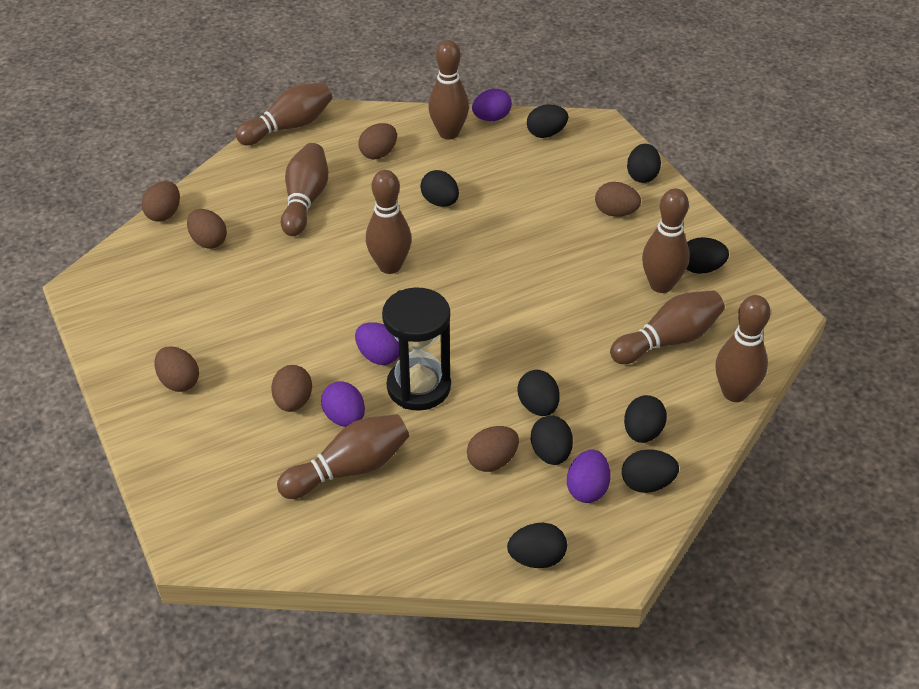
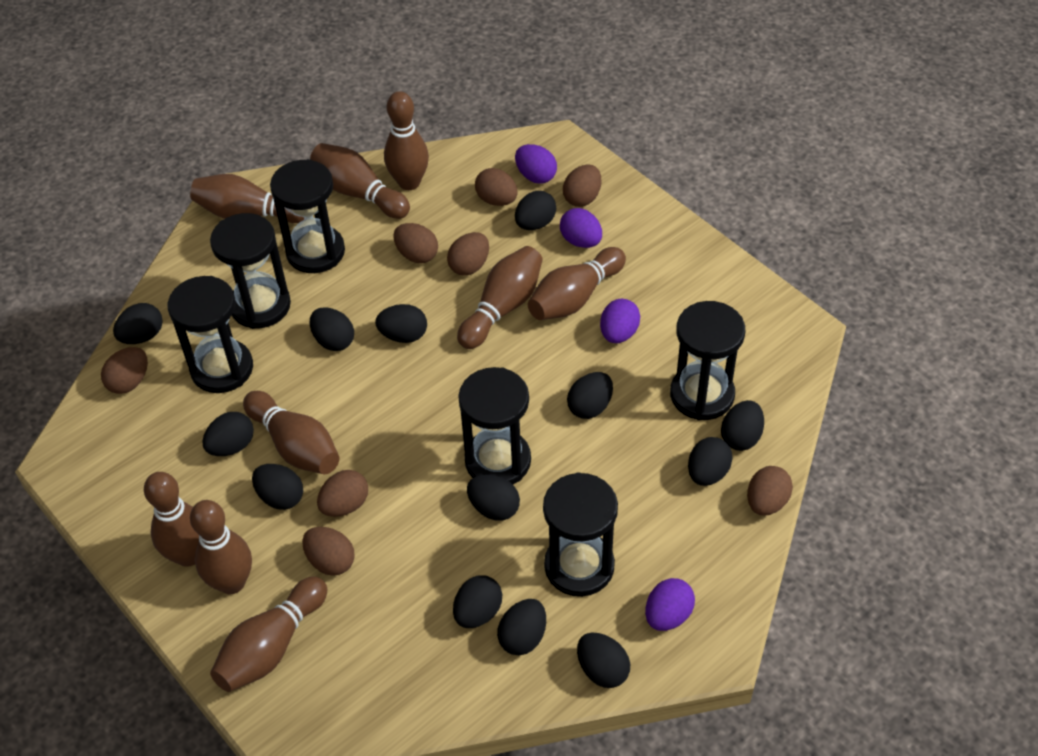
black egg: [420,170,459,207] [507,523,567,568] [517,370,560,416] [527,104,568,138] [531,416,573,465] [622,449,679,493] [624,395,667,443] [627,144,661,183] [687,237,729,274] = 9 -> [113,303,163,344] [202,412,254,456] [252,464,303,510] [310,307,354,351] [375,304,427,343] [453,575,502,628] [467,475,520,521] [497,599,546,655] [515,191,556,230] [567,372,613,419] [577,633,630,688] [688,437,733,486] [721,400,764,451] = 13
black hourglass: [382,287,451,411] = 1 -> [168,276,253,393] [210,213,291,329] [270,159,345,273] [458,367,531,485] [543,472,618,597] [670,301,745,421] = 6
brown bowling pin: [236,82,332,145] [277,414,409,499] [281,143,328,236] [366,170,411,274] [428,40,469,139] [610,290,725,364] [642,188,690,293] [716,295,771,402] = 8 -> [144,472,199,567] [190,174,304,223] [190,500,252,594] [210,576,327,692] [243,391,339,474] [310,143,410,219] [384,91,429,190] [457,246,543,349] [528,247,626,320] = 9
brown egg: [142,181,180,222] [154,346,199,392] [187,209,227,249] [271,365,312,412] [359,123,397,159] [467,426,519,472] [595,182,641,217] = 7 -> [101,347,148,394] [302,527,355,576] [317,470,368,517] [393,223,438,263] [447,232,489,276] [475,168,518,206] [563,165,602,207] [747,466,793,515] = 8

